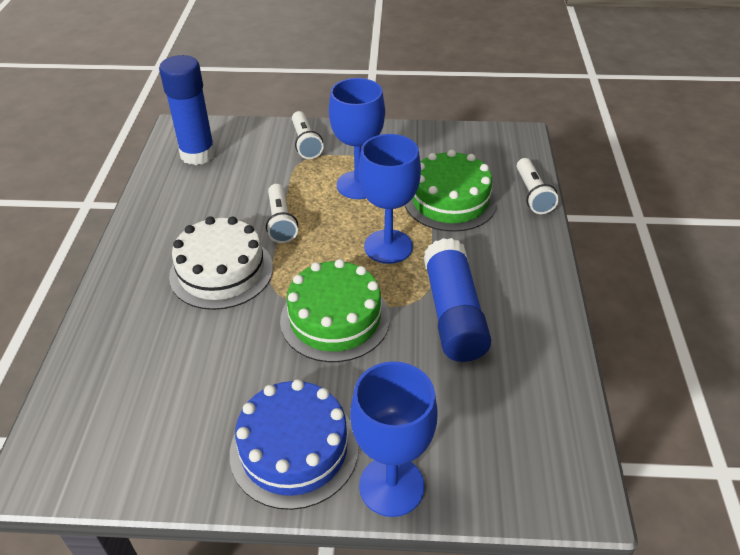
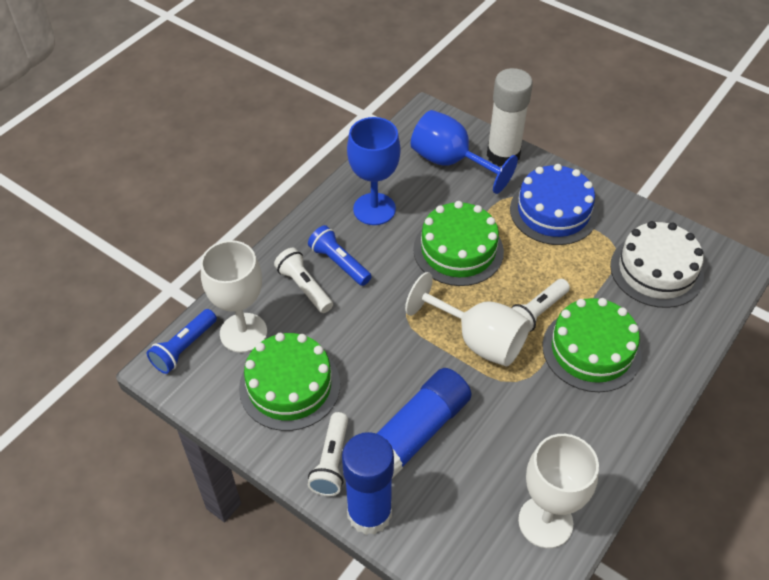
blue flashlight: none = 0 -> [147,309,217,374] [308,225,372,286] = 2
blue goblet: [329,78,385,199] [350,361,438,517] [358,134,421,264] = 3 -> [347,117,401,225] [410,110,518,194] = 2
green cake: [280,259,390,362] [405,150,497,232] = 2 -> [239,333,340,431] [413,201,504,286] [543,298,642,392] = 3
white glue stick: none = 0 -> [487,68,533,166] = 1
white goblet: none = 0 -> [201,240,267,353] [405,272,531,367] [518,434,599,548] = 3

